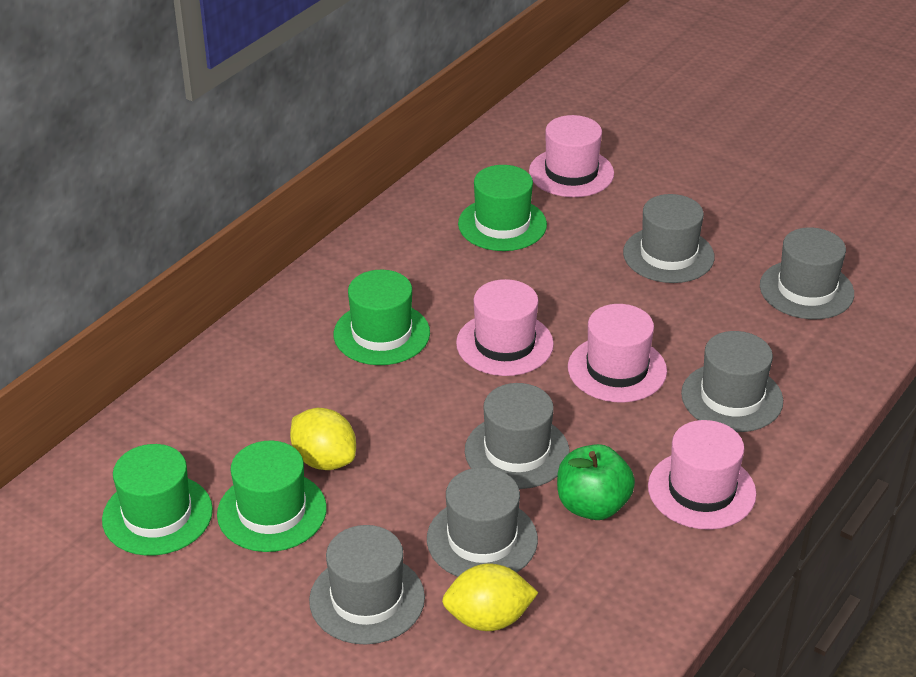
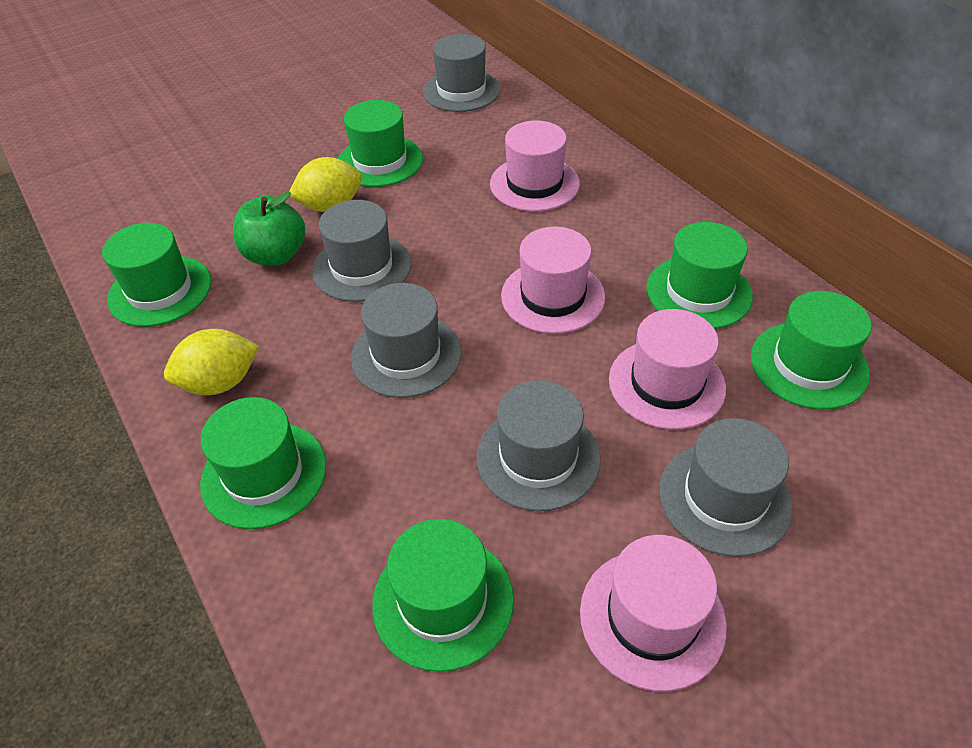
green hat: [102,444,213,556] [217,441,327,552] [334,270,430,365] [458,165,547,251] = 4 -> [102,223,211,327] [200,397,326,529] [338,100,423,187] [372,519,514,672] [646,222,753,329] [751,291,872,409] = 6
grey hat: [309,525,425,645] [427,467,538,577] [465,383,570,489] [623,194,715,283] [681,331,783,432] [760,227,854,319] = 6 -> [312,200,411,302] [351,283,461,398] [423,34,500,112] [476,380,601,511] [659,418,793,557] = 5

